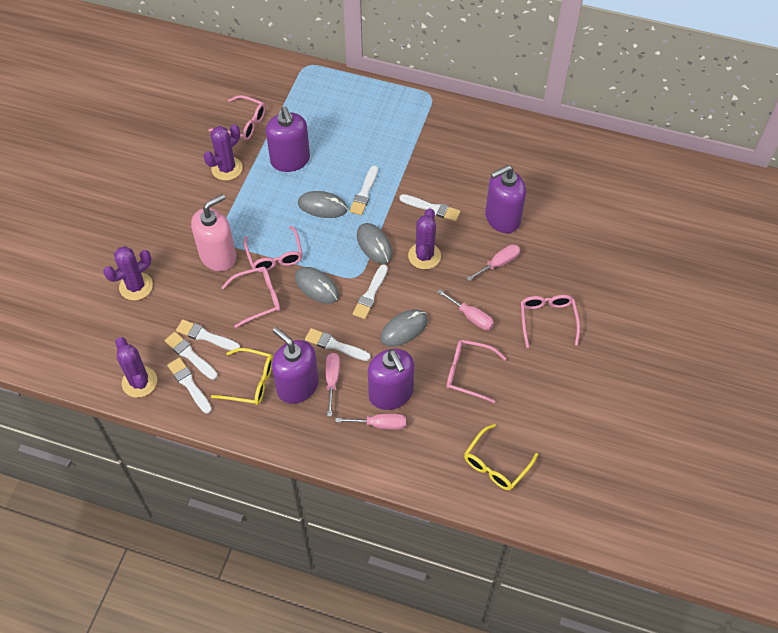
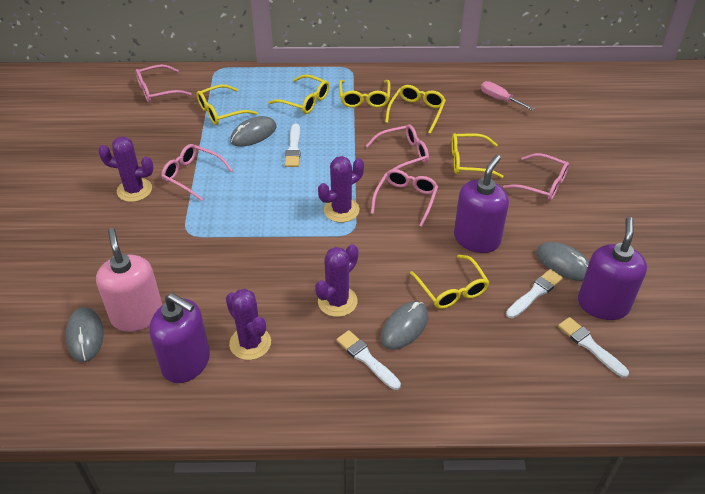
pink screwdriver: [325,353,340,417] [335,413,406,430] [437,290,494,330] [466,244,520,281] = 4 -> [481,81,535,111] = 1
purple soap dispenser: [266,107,310,172] [272,327,319,404] [368,349,414,410] [485,165,526,233] = 4 -> [149,293,210,383] [454,155,509,253] [578,217,647,320] = 3
white brush: [165,332,217,380] [167,358,212,414] [176,320,240,351] [305,328,371,361] [349,166,378,215] [353,265,388,319] [399,194,461,222] = 7 -> [285,124,301,167] [336,330,401,390] [506,269,563,318] [558,317,629,378] = 4
yellow glasses: [211,348,273,405] [464,424,538,490] = 2 -> [197,84,257,125] [268,74,329,114] [339,80,390,108] [385,85,446,134] [410,255,489,309] [451,133,504,178] = 6

